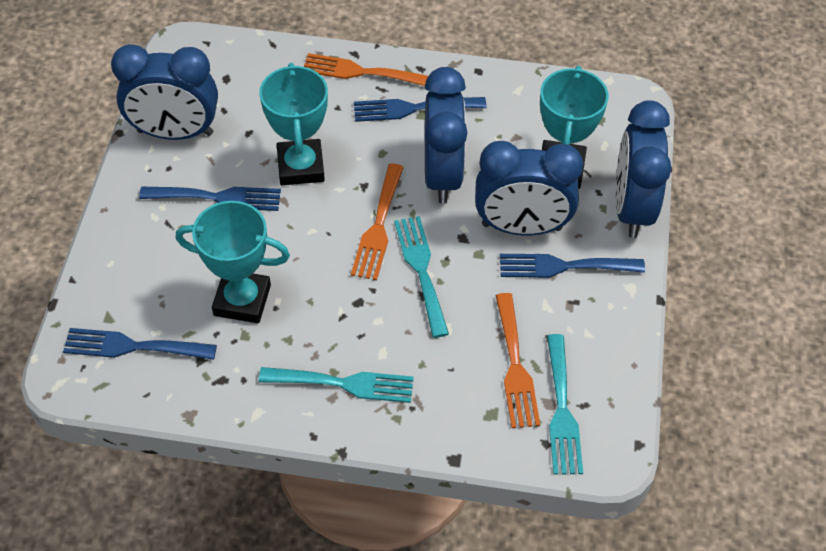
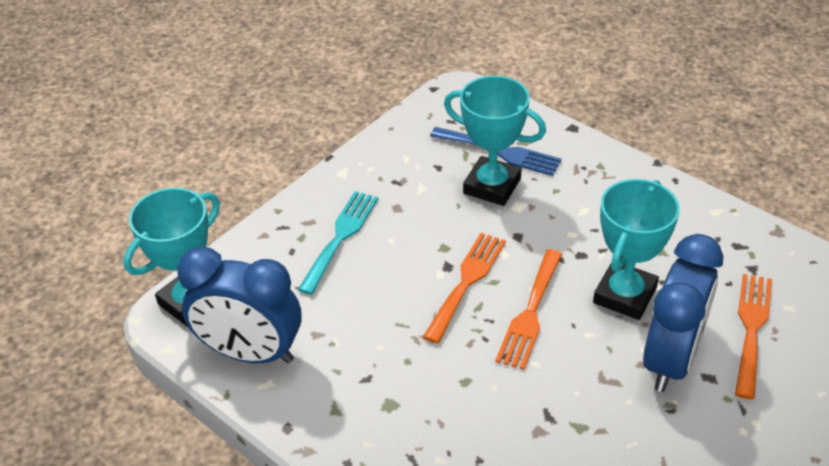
blue clock: [111,44,218,140] [424,67,468,204] [475,141,583,235] [615,100,671,238] = 4 -> [177,246,302,363] [643,234,723,392] = 2
blue fork: [63,328,217,360] [139,187,281,211] [354,97,487,122] [500,254,645,278] = 4 -> [430,127,562,176] = 1
turquoise fork: [259,367,414,403] [394,216,449,338] [547,334,583,475] = 3 -> [298,191,378,295] = 1

